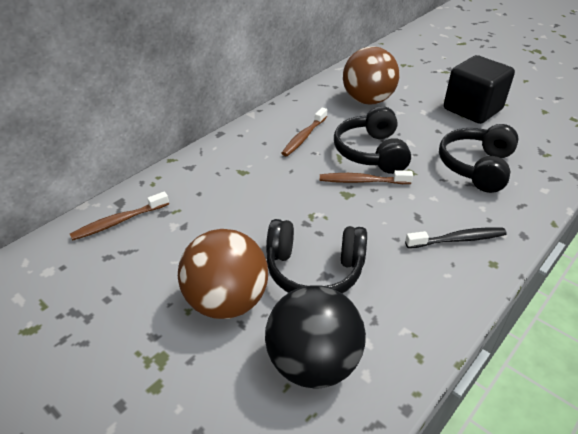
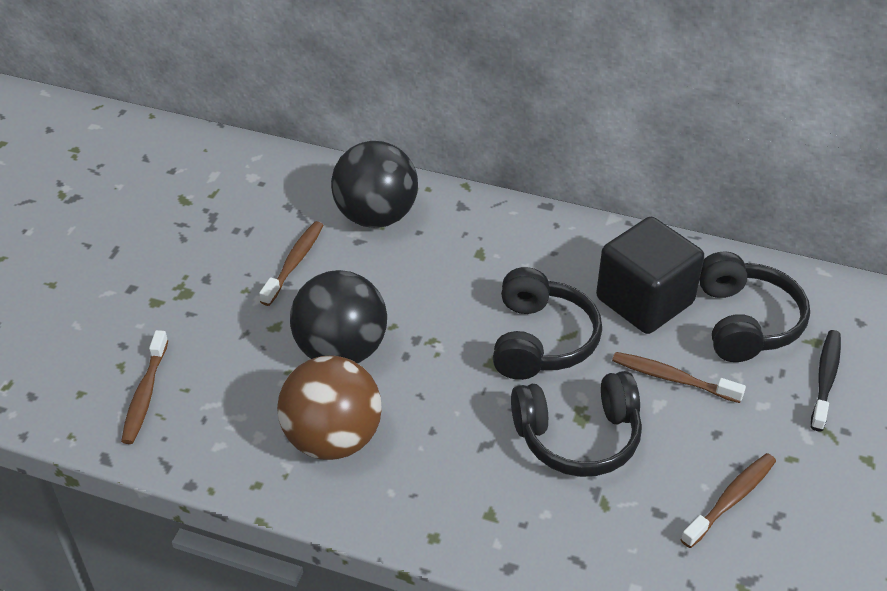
black ball: [265,285,366,389] = 1 -> [290,270,387,364] [331,141,418,228] = 2
brown ball: [178,229,268,319] [343,46,400,105] = 2 -> [277,355,382,460] = 1
brown toothbrush: [70,192,169,240] [281,108,327,156] [320,170,413,184] = 3 -> [121,330,168,444] [259,221,324,306] [612,352,746,403] [680,453,776,548] = 4

